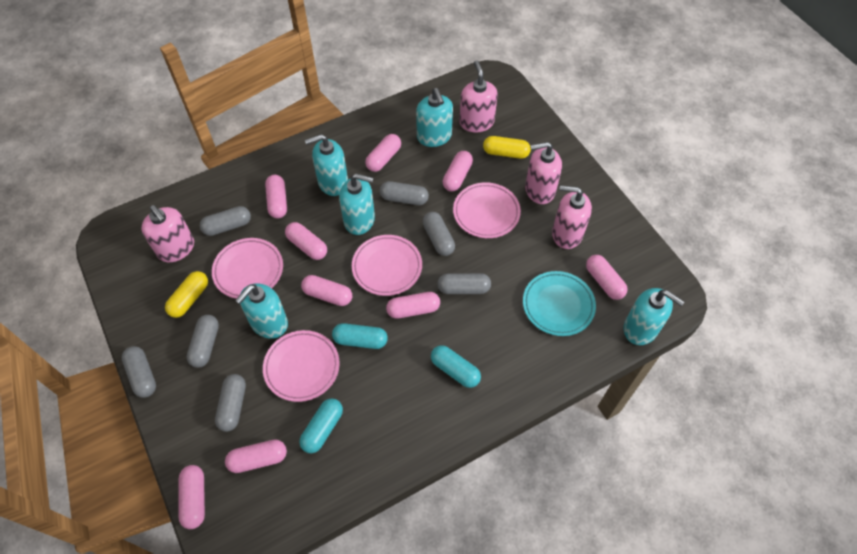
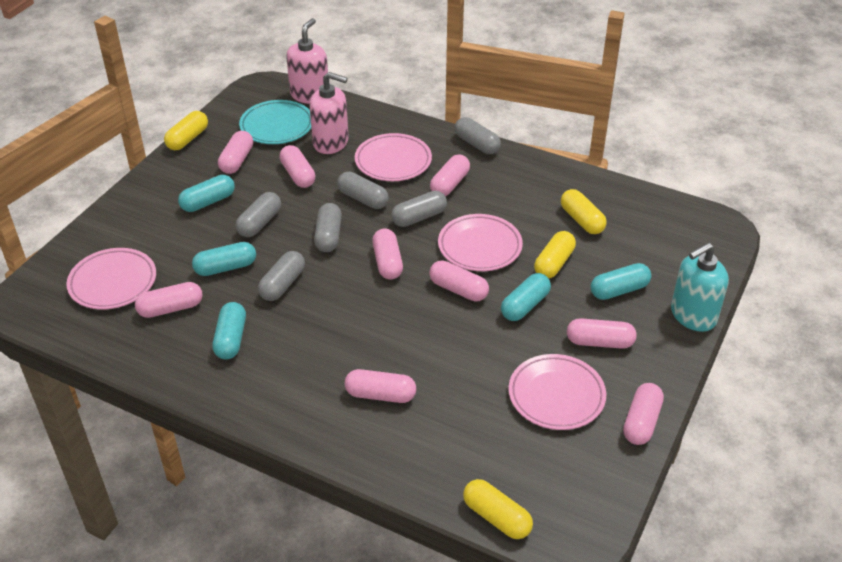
grey capsule: [122,346,156,398] [187,315,219,368] [200,206,251,236] [215,374,246,432] [380,181,429,205] [423,212,455,256] [437,273,491,294] = 7 -> [236,192,281,237] [258,251,305,301] [314,203,342,252] [337,172,389,209] [391,191,447,227] [455,117,501,154] = 6
pink soap dispenser: [141,205,194,262] [459,60,498,133] [525,142,562,204] [552,185,592,249] = 4 -> [286,18,328,104] [309,72,349,154] = 2
turquoise capsule: [299,398,343,453] [332,323,388,349] [431,345,481,388] = 3 -> [178,175,235,212] [192,242,256,276] [212,302,246,360] [501,273,551,321] [591,263,651,300] = 5
turquoise soap dispenser: [235,283,288,339] [305,134,348,196] [339,173,375,235] [416,88,453,147] [624,288,685,345] = 5 -> [671,242,729,332] = 1
yellow capsule: [165,271,208,318] [483,136,531,159] = 2 -> [164,111,208,150] [463,479,533,539] [534,231,576,278] [561,189,607,234] = 4

